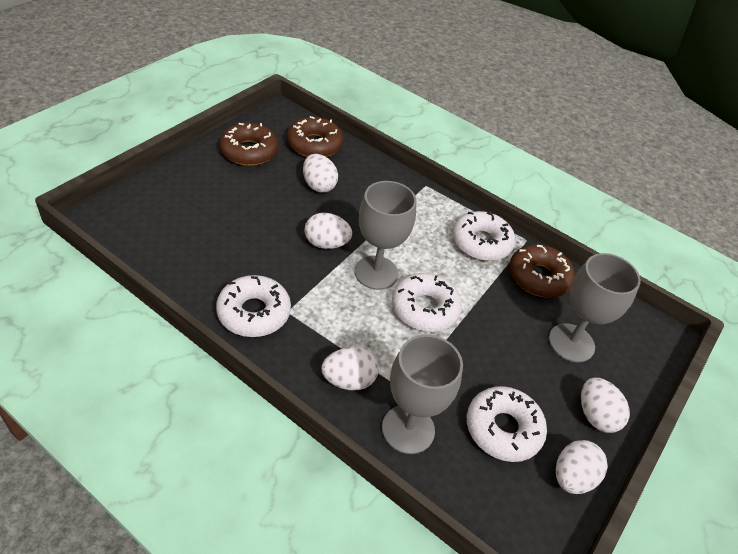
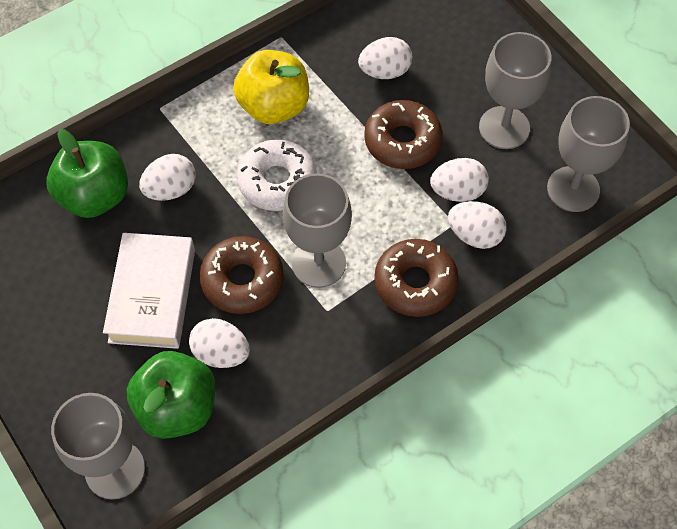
green apple: none = 0 -> [46,129,128,218] [127,351,215,439] = 2
grey goblet: [355,181,416,290] [382,335,463,454] [549,253,641,362] = 3 -> [51,393,145,500] [283,173,352,288] [479,32,551,149] [547,96,630,212] = 4
white book: none = 0 -> [103,233,195,349] = 1
white donut: [216,275,291,337] [392,273,462,332] [452,211,515,261] [467,386,547,462] = 4 -> [237,139,317,211] = 1
yellow apple: none = 0 -> [233,50,309,124] = 1

